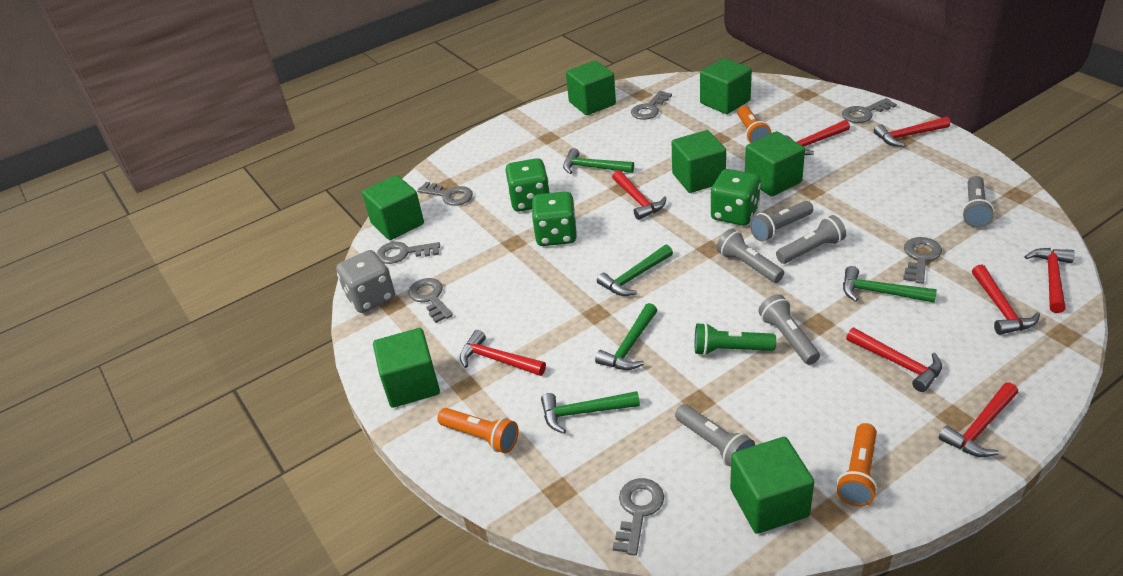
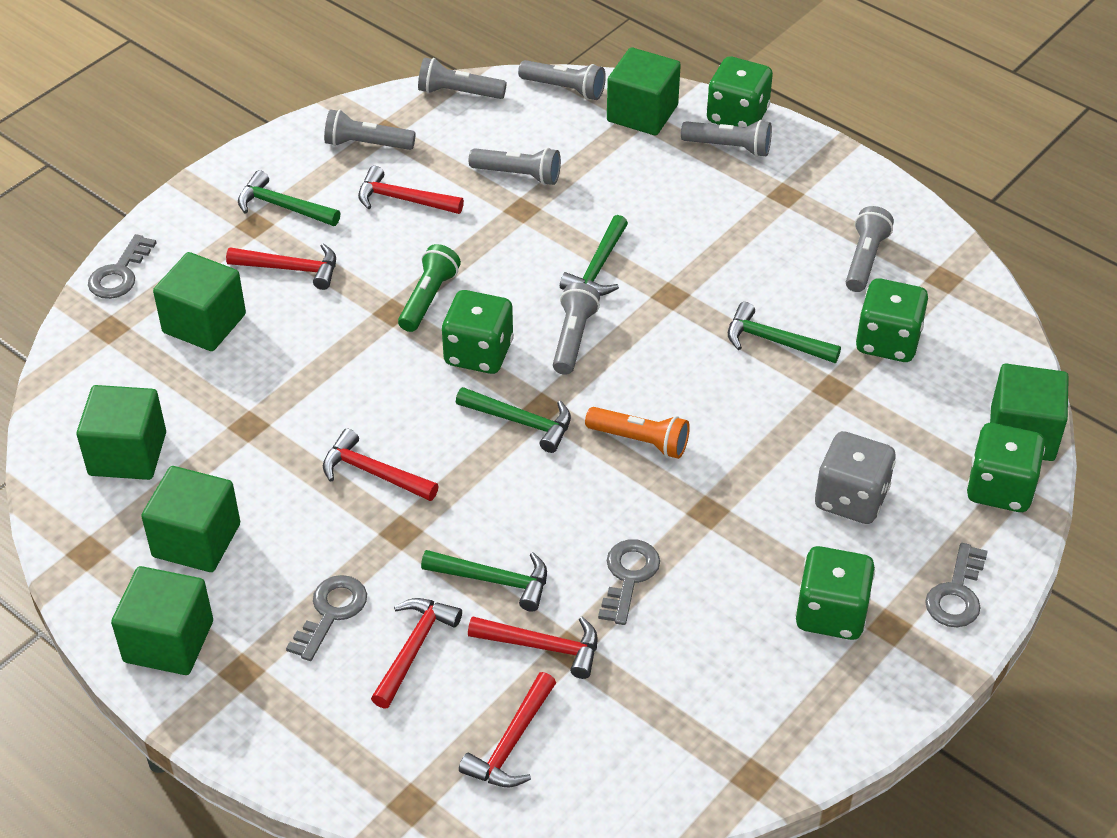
green cube: [362,175,424,240] [373,328,440,408] [566,60,616,115] [672,130,726,193] [700,58,752,114] [730,437,814,534] [745,131,805,197] = 7 -> [77,385,166,480] [111,566,213,675] [141,466,240,572] [153,252,246,351] [607,47,681,135] [990,364,1069,461] = 6
green dice: [505,158,549,212] [532,191,577,246] [710,169,761,226] = 3 -> [441,290,514,374] [707,57,773,127] [795,546,875,640] [856,278,928,362] [967,423,1045,512] = 5
grey flashlight: [675,404,755,467] [716,229,784,283] [750,201,813,242] [758,294,820,365] [776,215,846,264] [962,176,994,228] = 6 -> [324,109,415,150] [418,58,507,99] [469,148,561,185] [518,60,606,100] [553,282,600,375] [681,120,772,157] [846,206,894,292] = 7
grey key: [377,242,440,264] [408,278,453,323] [417,182,473,206] [613,478,664,556] [631,91,672,120] [842,98,897,123] [903,237,942,284] = 7 -> [88,234,156,299] [286,575,367,661] [598,539,660,625] [925,543,988,627] = 4
orange flashlight: [437,408,518,453] [737,106,772,143] [837,423,878,506] = 3 -> [585,407,690,459] = 1
red hammer: [460,330,546,376] [612,170,666,220] [785,120,850,155] [846,328,942,392] [874,117,950,147] [939,382,1018,457] [972,265,1040,335] [1024,248,1075,313] = 8 -> [226,243,336,290] [323,429,438,501] [358,166,464,214] [371,598,462,709] [459,672,556,787] [468,616,598,679] = 6

